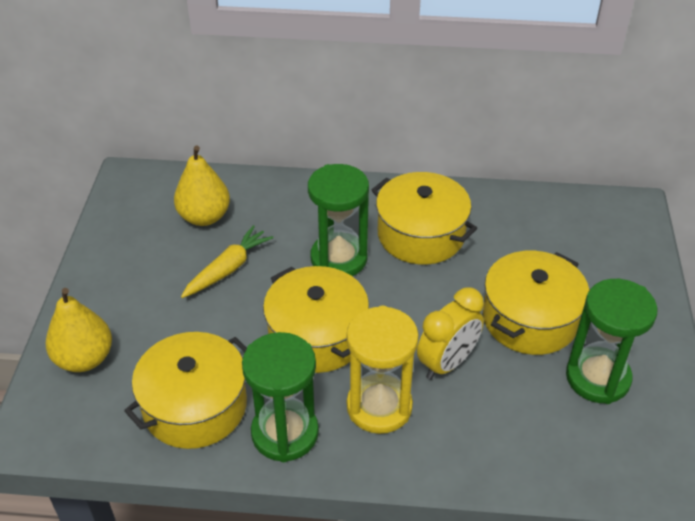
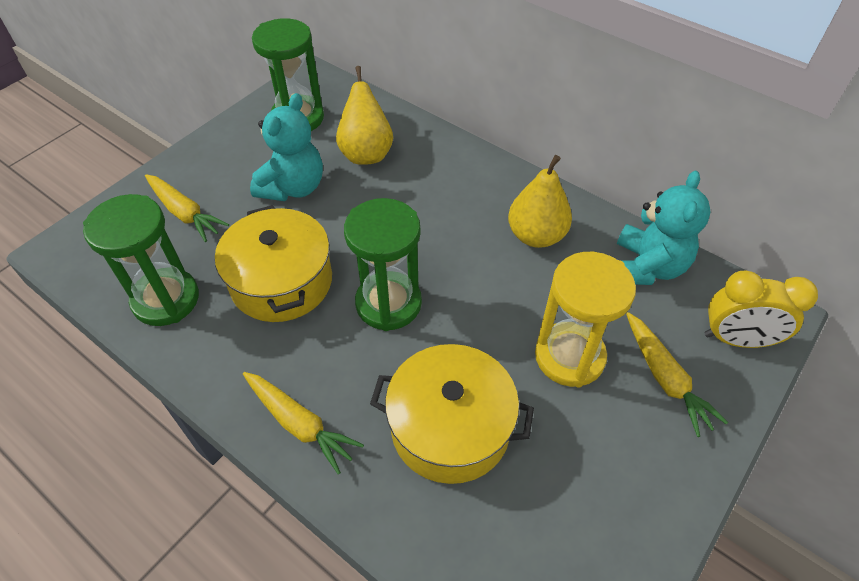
turquoise teddy bear: none = 0 -> [250,93,323,201] [617,171,711,285] = 2
yellow carrot: [181,225,273,298] = 1 -> [145,174,229,242] [243,372,364,474] [626,312,728,437] = 3
yellow pot: [124,332,247,449] [263,266,369,373] [372,172,477,265] [483,251,589,355] = 4 -> [215,205,332,322] [370,344,534,484] = 2

